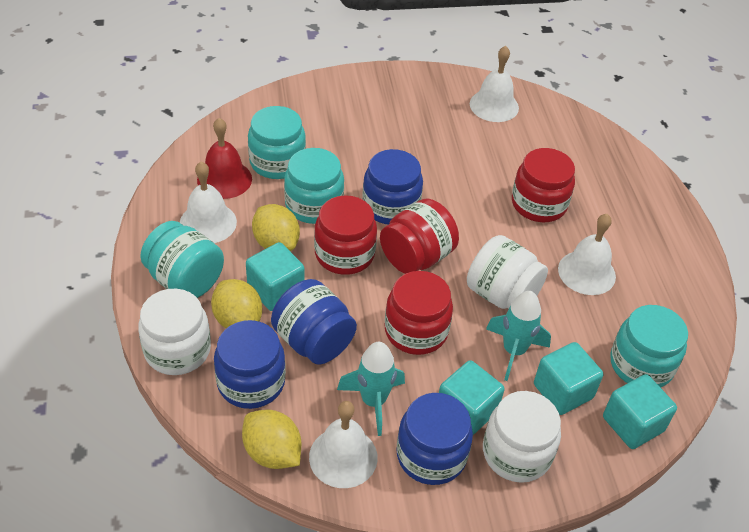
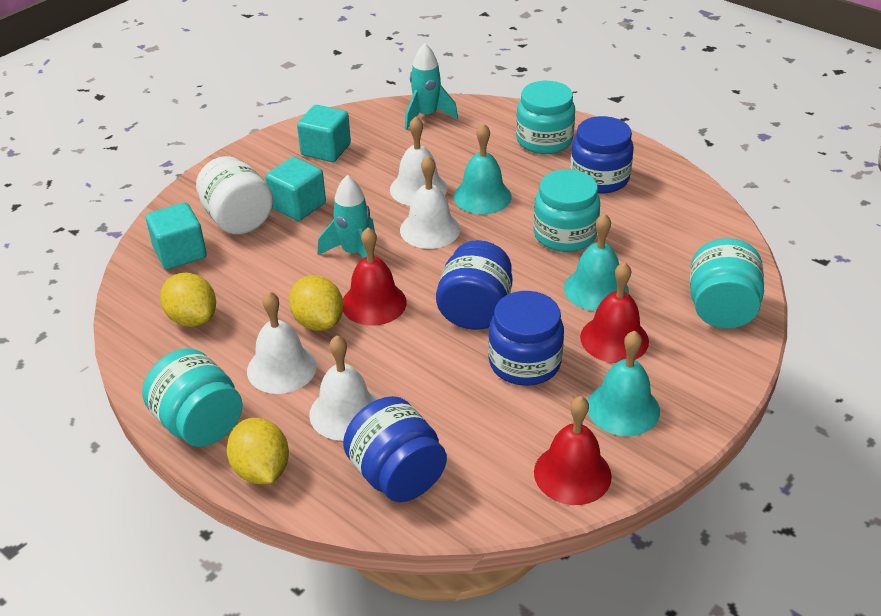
red bell: [197,118,252,199] = 1 -> [343,227,407,326] [534,396,612,505] [580,262,649,363] = 3
red jar: [314,195,377,275] [380,199,459,274] [385,271,453,355] [512,148,575,222] = 4 -> none = 0
turquoise bell: none = 0 -> [454,123,512,214] [564,213,629,311] [588,331,660,436] = 3
turquoise cube: [246,242,305,311] [439,360,504,435] [534,342,603,415] [603,374,677,449] = 4 -> [146,202,206,270] [265,157,326,221] [297,105,351,162] = 3
white jar: [138,289,211,375] [467,235,548,309] [483,391,561,483] = 3 -> [196,156,273,234] = 1

